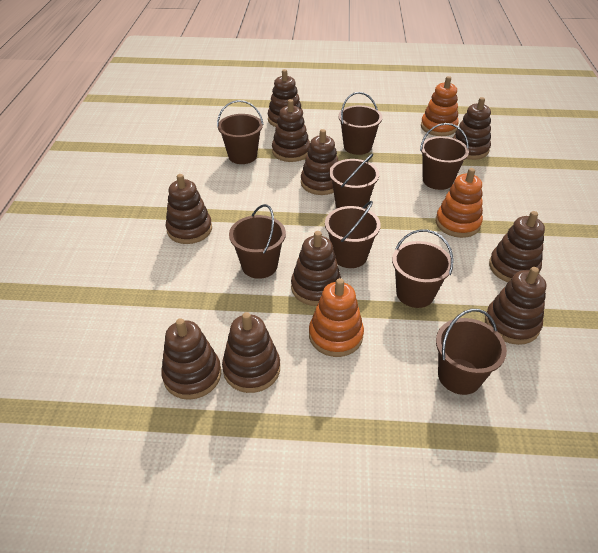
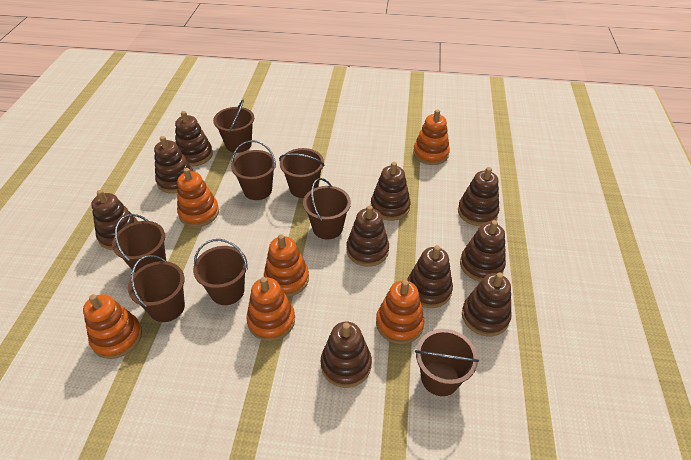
orange stacking toy: [309,278,364,357] [421,76,459,136] [436,168,483,238] = 3 -> [83,294,142,359] [177,168,219,227] [246,277,295,341] [264,234,309,297] [376,280,425,344] [413,109,450,165] = 6

